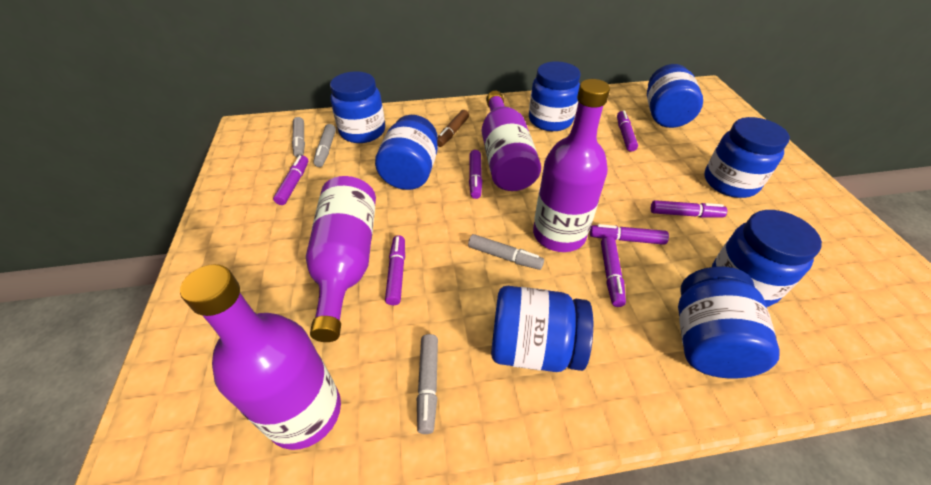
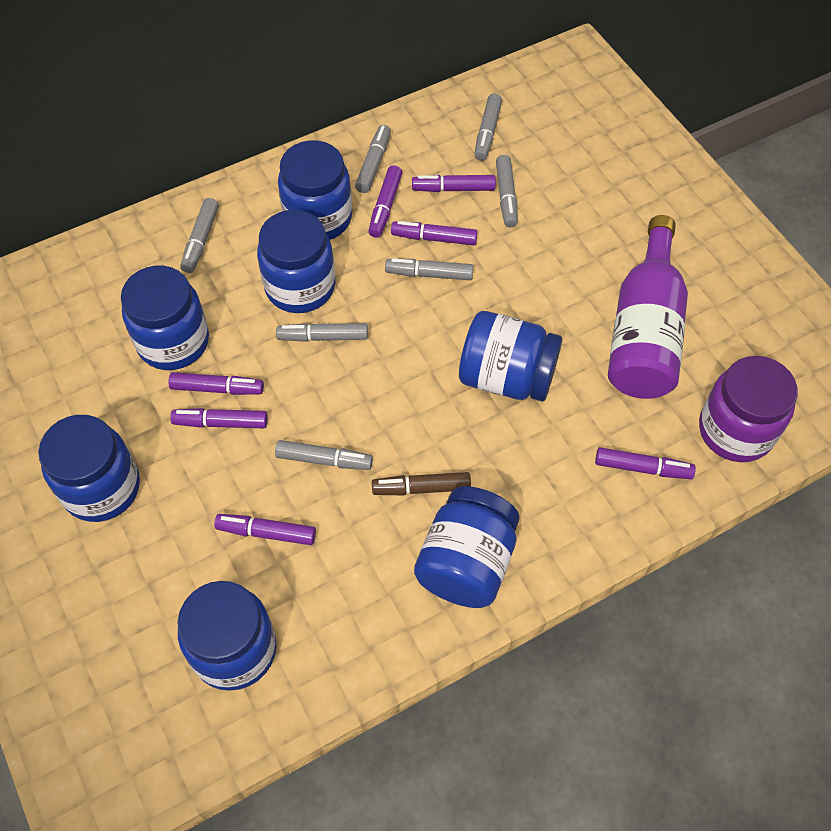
blue jar: [330,71,385,143] [375,115,438,190] [491,286,593,372] [529,61,581,131] [647,64,703,128] [678,267,780,378] [704,117,790,198] [712,210,822,307] = 8 -> [38,415,140,522] [121,266,209,370] [177,581,276,691] [257,210,335,313] [278,140,352,240] [414,486,520,608] [459,311,563,401] = 7
grey marker: [292,117,305,158] [313,124,336,167] [417,334,438,434] [468,234,544,270] = 4 -> [180,198,219,273] [275,440,373,470] [276,323,368,342] [355,125,391,193] [385,258,473,280] [474,94,502,161] [496,155,518,227] = 7
purple bottle: [180,264,341,450] [306,176,376,342] [482,91,541,191] [533,79,610,252] = 4 -> [608,215,688,399] = 1
purple jar: none = 0 -> [699,356,798,462] = 1

